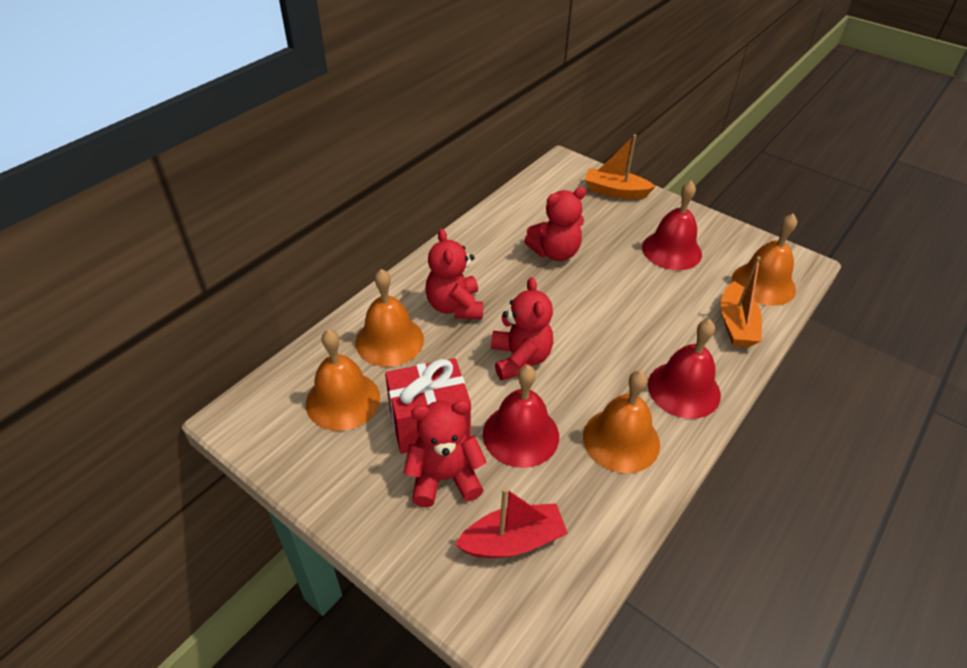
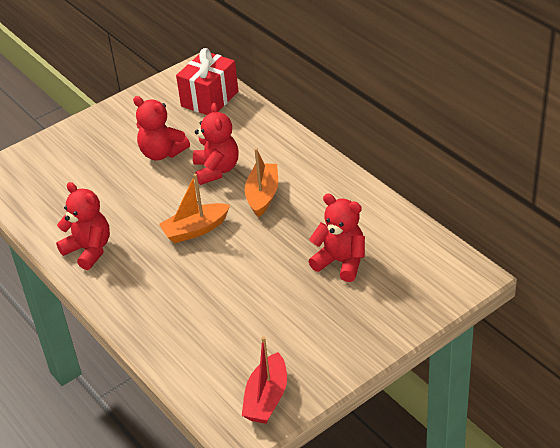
orange bell: [306,329,380,431] [355,269,424,367] [583,371,660,473] [732,213,797,306] = 4 -> none = 0
red bell: [483,365,559,468] [642,181,702,270] [648,319,721,419] = 3 -> none = 0

